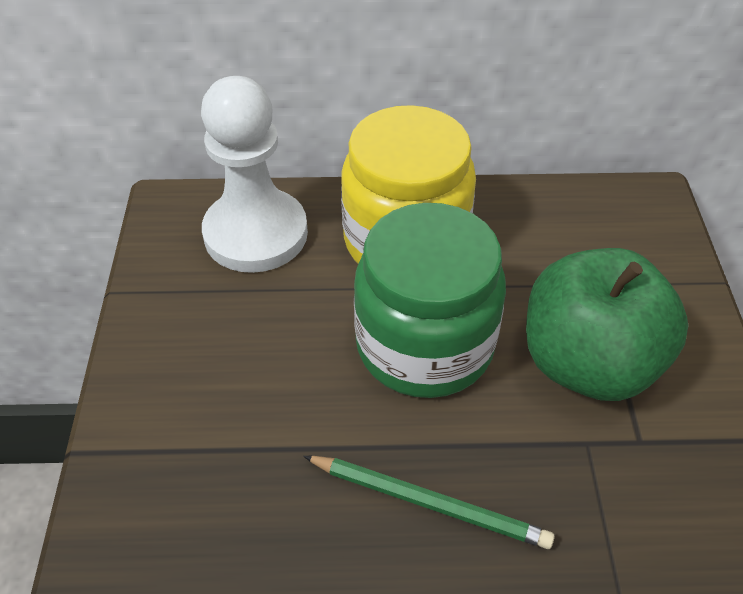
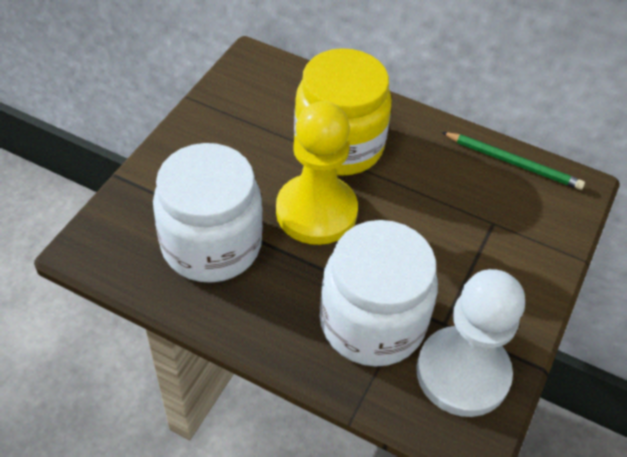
green apple: [526,248,689,401] = 1 -> none = 0
green jar: [354,203,506,398] = 1 -> none = 0
white jar: none = 0 -> [153,143,263,283] [320,220,438,367] = 2
yellow pawn: none = 0 -> [276,101,358,245] = 1

